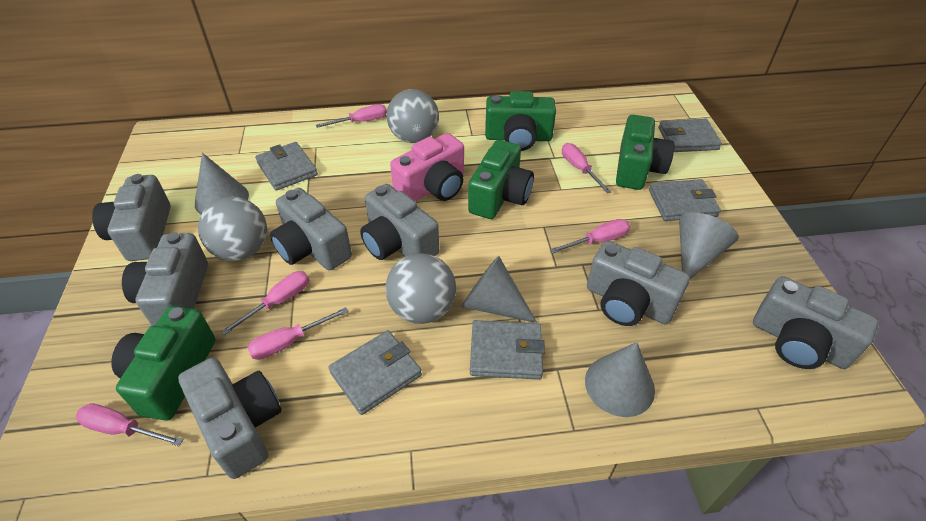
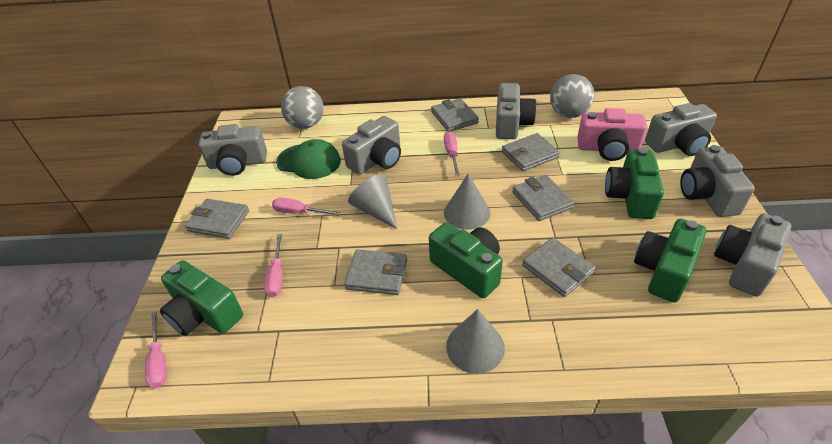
green cap: none = 0 -> [276,139,341,179] = 1
grey ball: [198,197,267,261] [386,253,456,324] [387,89,439,143] = 3 -> [281,86,324,129] [550,74,594,118] = 2
grey camera: [92,174,171,261] [122,232,208,326] [178,358,282,479] [270,188,352,271] [360,184,439,260] [587,241,690,326] [753,276,879,369] = 7 -> [198,124,267,176] [342,116,401,175] [496,83,537,139] [645,103,717,156] [680,145,755,217] [714,214,791,297] = 6
grey cone: [195,153,249,214] [462,256,537,323] [585,342,655,417] [679,213,739,279] = 4 -> [348,174,397,229] [444,173,490,230] [446,309,505,374] = 3
grey wallet: [255,142,318,191] [328,330,422,415] [470,320,545,380] [649,179,721,221] [658,119,722,152] = 5 -> [185,199,249,239] [344,249,407,295] [431,98,479,132] [502,133,560,171] [512,175,574,221] [522,238,596,297] = 6
pink screwdriver: [76,404,183,446] [221,271,309,335] [247,307,349,360] [316,104,387,128] [550,219,630,254] [562,143,611,194] = 6 -> [145,311,167,389] [264,234,283,297] [272,198,341,216] [444,132,460,175] = 4

